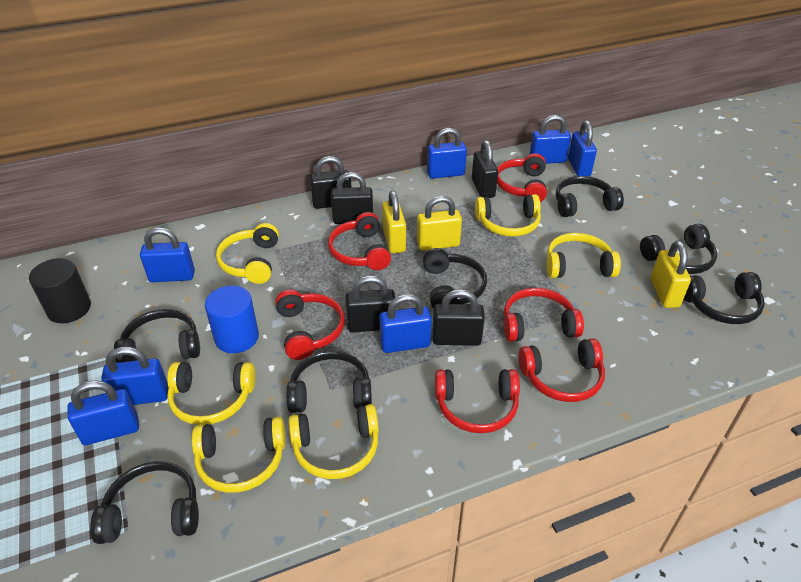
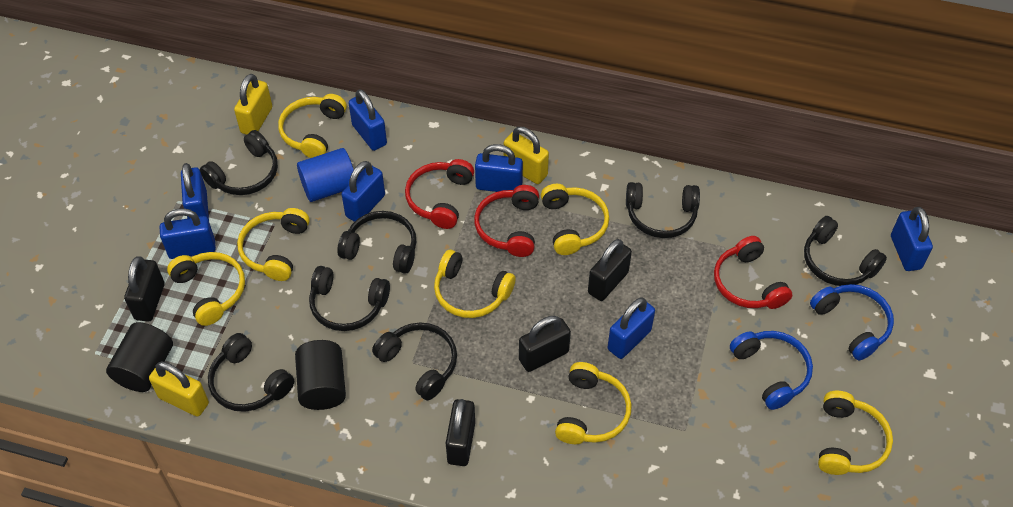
black cylinder: [29,258,91,323] = 1 -> [106,322,173,392] [295,340,346,410] = 2
black padlock: [310,156,352,209] [331,172,373,224] [345,275,396,333] [432,289,485,346] [472,140,498,198] = 5 -> [124,256,165,322] [446,399,475,466] [519,316,571,372] [588,239,632,301] = 4
blue headphones: none = 0 -> [730,331,813,410] [810,284,894,360] = 2
red headphones: [275,290,345,360] [328,212,391,270] [435,369,520,433] [497,153,547,202] [503,288,584,342] [518,338,605,402] = 6 -> [405,159,474,229] [474,185,539,257] [714,236,792,309] = 3
yellow headphones: [167,362,255,425] [192,417,285,493] [216,223,279,284] [289,404,379,479] [475,194,541,237] [547,233,621,278] = 6 -> [167,252,245,326] [237,208,310,281] [278,94,347,158] [434,250,516,318] [541,184,609,255] [555,362,632,444] [818,391,893,475] = 7

